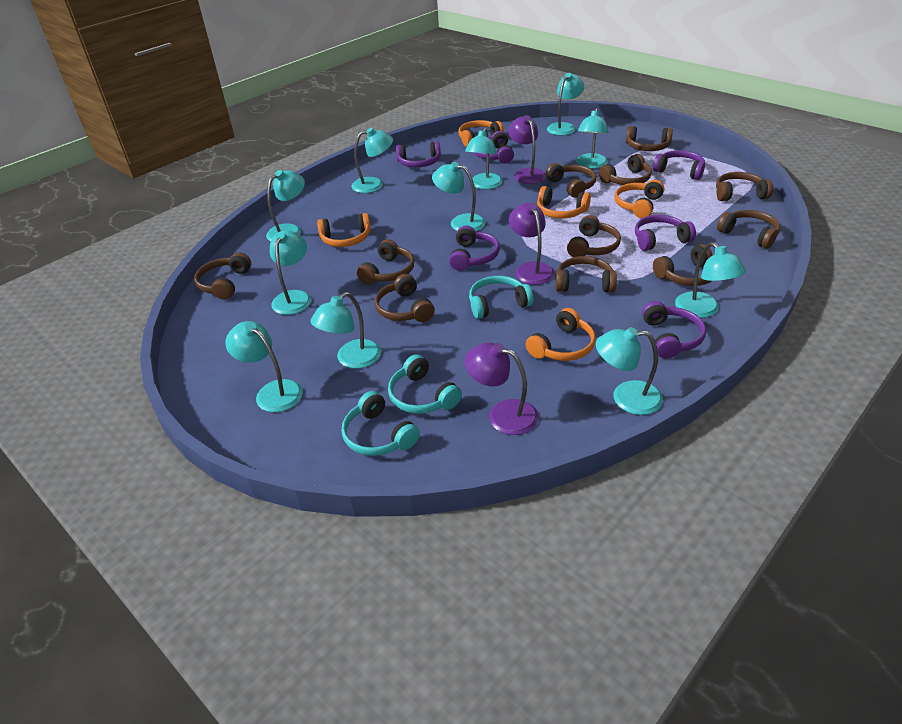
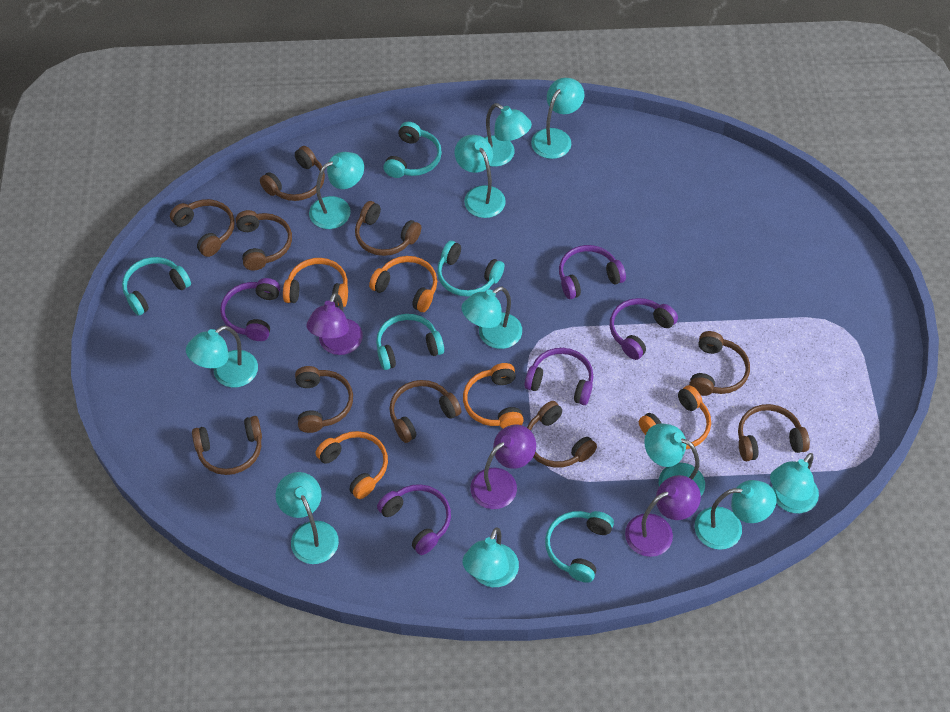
brown headphones: [194,252,251,300] [357,239,414,285] [375,274,435,322] [545,163,596,198] [556,256,617,292] [567,215,621,257] [599,154,652,185] [626,126,673,151] [653,244,712,286] [716,172,773,201] [717,210,780,249] = 11 -> [170,199,235,257] [192,416,262,475] [236,210,292,271] [260,146,325,201] [295,366,353,433] [355,201,421,256] [389,380,461,443] [527,401,597,468] [689,331,750,396] [738,404,810,461] = 10
purple headphones: [396,141,441,168] [449,226,500,271] [474,131,514,164] [635,215,696,251] [642,301,706,359] [653,150,705,180] = 6 -> [220,278,280,341] [377,484,451,555] [524,348,594,405] [559,245,626,299] [610,298,678,360] = 5
turquoise headphones: [342,391,420,456] [388,354,462,414] [469,276,533,319] = 3 -> [122,257,191,316] [376,314,444,370] [383,122,442,178] [437,241,505,297] [545,511,614,583] = 5

